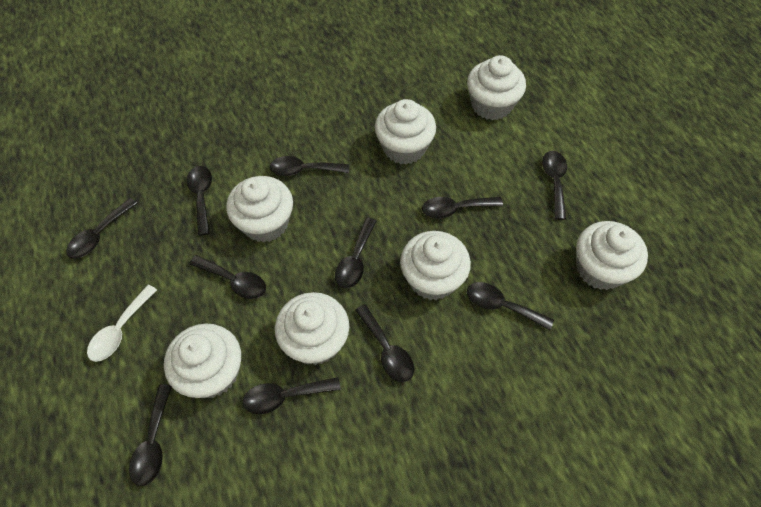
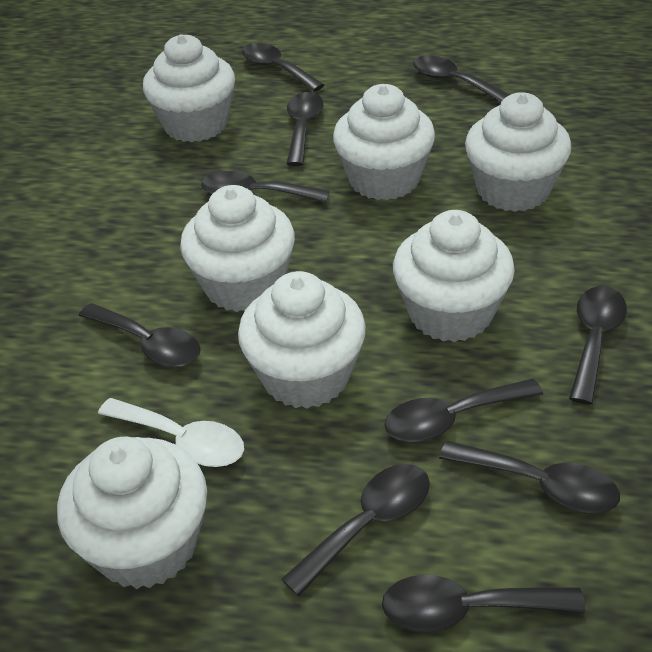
black spoon: [66,198,138,259] [129,384,171,486] [187,166,212,236] [189,255,266,299] [243,377,341,414] [270,156,349,176] [335,217,377,288] [355,304,414,382] [422,197,503,219] [467,282,554,330] [542,151,567,220] = 11 -> [79,303,201,367] [201,171,330,202] [242,43,324,92] [281,464,430,596] [286,92,323,166] [382,575,586,632] [384,379,543,442] [413,56,510,102] [439,441,620,513] [569,286,627,405] = 10

